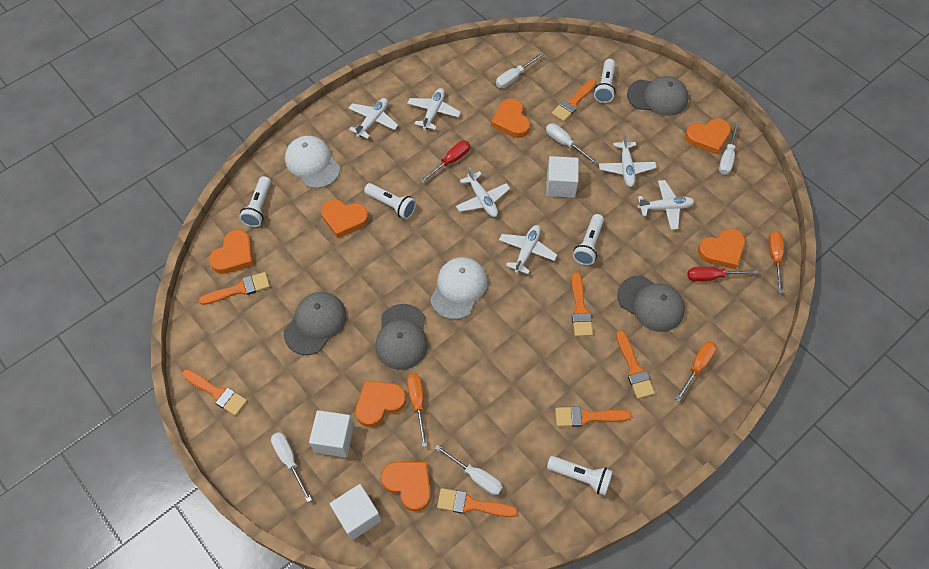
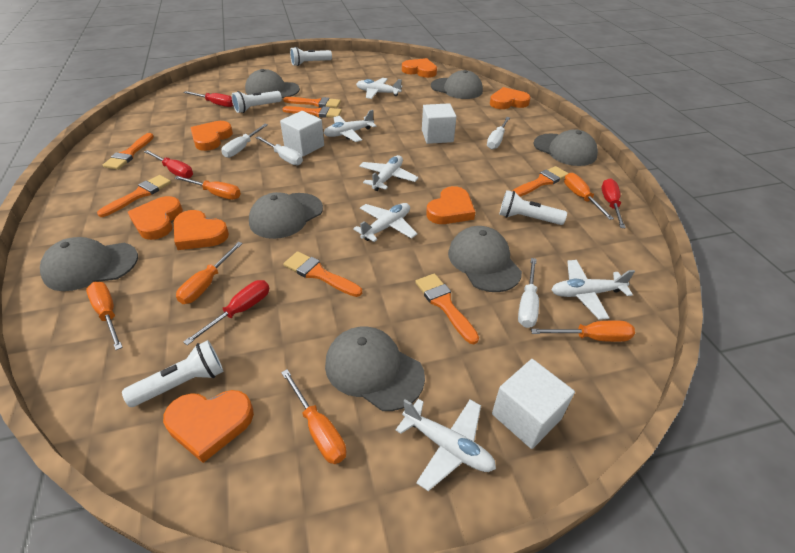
grey cap: [284,292,347,355] [375,304,428,370] [617,275,685,332] [627,76,689,116] = 4 -> [40,237,138,291] [245,69,300,98] [249,192,323,239] [325,326,425,411] [431,70,483,99] [448,226,522,292] [534,129,598,166] = 7
orange screwdriver: [407,374,427,447] [675,341,717,401] [768,231,784,293] = 3 -> [86,282,123,350] [175,176,241,200] [176,242,243,304] [281,369,346,464] [531,320,635,342] [564,173,614,220] = 6
red screwdriver: [420,141,470,183] [688,267,758,282] = 2 -> [144,150,193,179] [183,91,233,107] [183,280,269,345] [601,178,626,228] = 4
white cap: [285,136,340,188] [430,257,487,319] = 2 -> none = 0
white flashlight: [239,176,271,227] [364,183,416,219] [547,456,613,495] [573,214,604,265] [594,59,616,103] = 5 -> [122,340,223,407] [232,91,282,113] [290,47,332,66] [499,190,567,225] = 4
white screwdriver: [271,432,312,502] [434,445,503,495] [496,53,543,88] [546,123,598,164] [719,123,739,175] = 5 -> [221,124,268,158] [256,136,303,165] [487,117,510,149] [518,258,539,328] = 4

